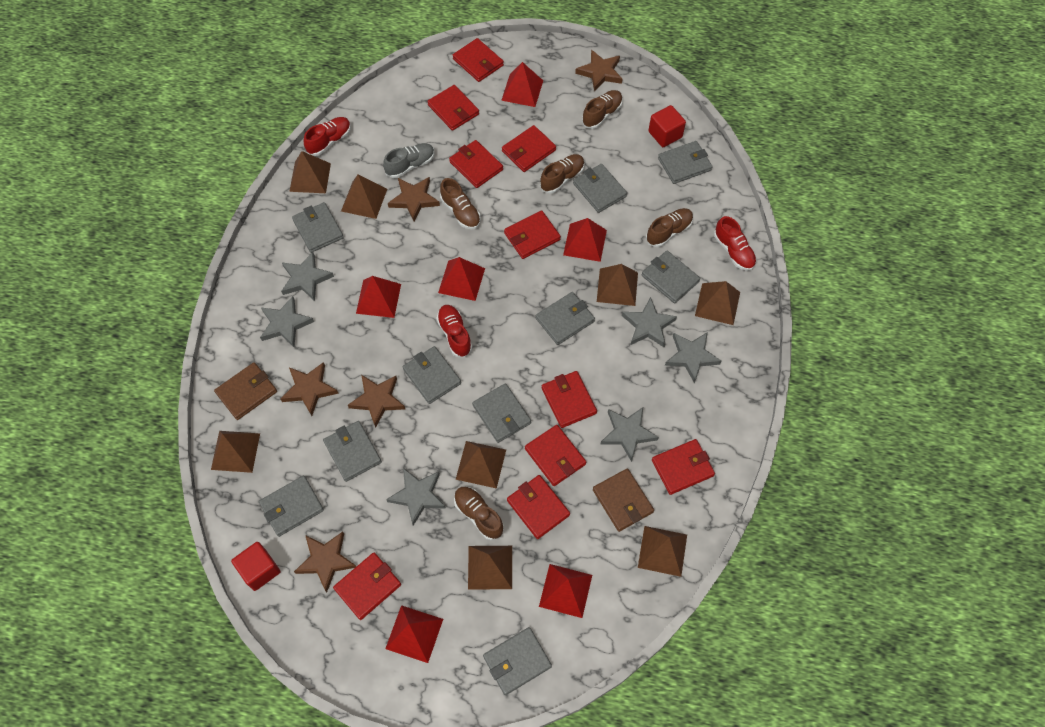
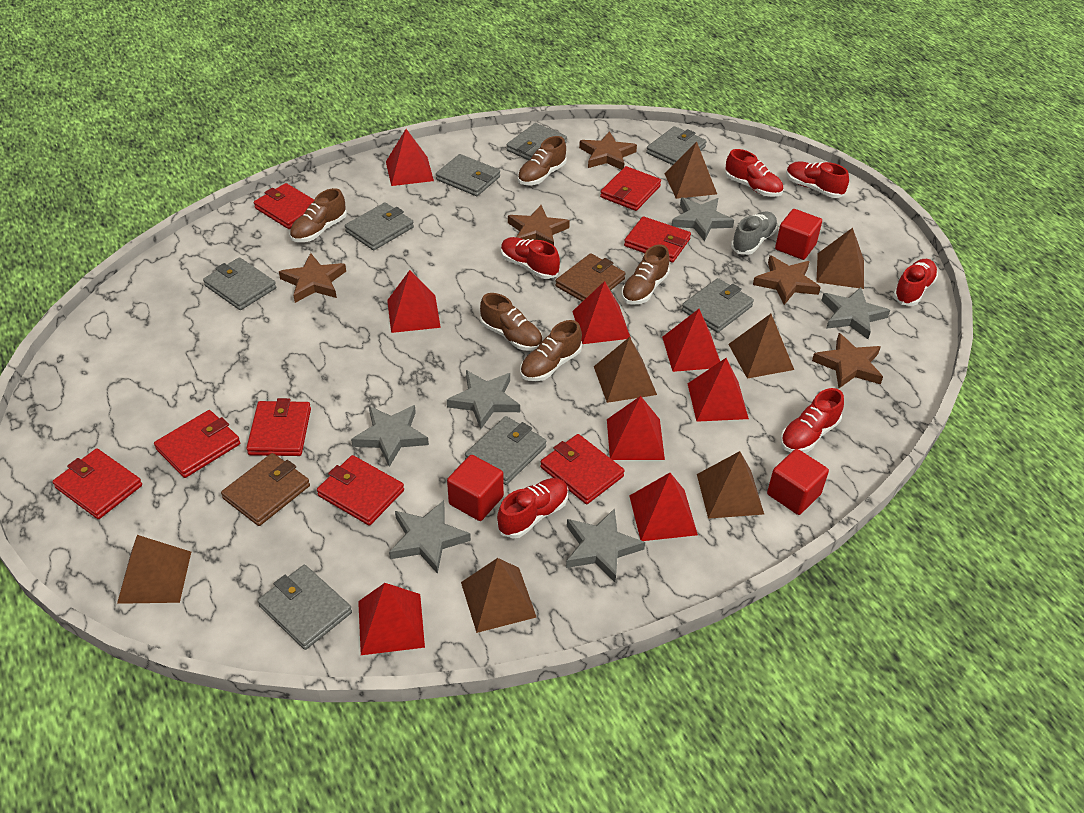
brown pyramid: [211,431,260,473] [289,151,331,193] [341,175,387,219] [455,441,506,489] [468,546,512,590] [597,264,638,306] [638,526,687,577] [695,281,740,325] = 8 -> [117,535,191,604] [461,558,536,633] [594,337,657,403] [665,141,717,199] [697,451,764,519] [728,314,794,379] [817,228,864,289] = 7
grey wallet: [259,476,324,537] [292,202,344,253] [323,421,382,482] [403,346,461,404] [472,383,531,443] [483,627,552,695] [535,292,595,345] [573,164,627,213] [642,251,700,304] [658,141,712,184] = 10 -> [203,257,276,310] [258,565,352,650] [345,202,414,250] [436,154,500,196] [465,416,546,485] [507,123,567,160] [646,126,707,165] [682,278,754,333] = 8
red cube: [231,542,280,591] [648,105,686,147] = 2 -> [447,455,504,521] [767,449,829,515] [775,209,822,260] = 3
red pyramid: [356,276,401,318] [385,605,443,663] [438,257,485,301] [501,62,543,107] [539,564,592,618] [563,218,607,262] = 6 -> [358,583,425,655] [386,129,434,186] [387,270,441,333] [572,281,631,344] [607,396,665,460] [629,473,698,541] [662,309,720,372] [687,358,749,422] = 8
red shoe: [304,117,351,156] [436,305,472,358] [714,216,757,271] = 3 -> [497,478,568,538] [501,237,560,279] [725,149,783,197] [780,388,844,453] [786,162,849,198] [893,259,938,306] = 6
red wallet: [333,552,401,620] [427,85,479,131] [449,140,503,188] [453,38,504,82] [502,125,556,172] [504,210,561,259] [507,475,570,539] [525,425,586,486] [541,371,597,428] [652,439,715,495] = 10 -> [52,448,142,519] [154,410,240,478] [246,398,311,456] [254,183,314,229] [317,455,404,526] [540,434,625,504] [600,166,661,211] [624,216,691,263] = 8

